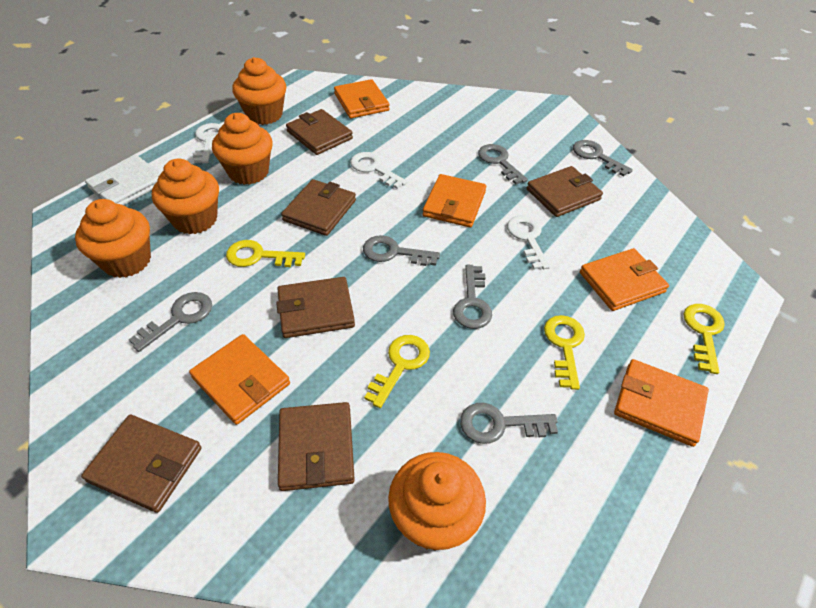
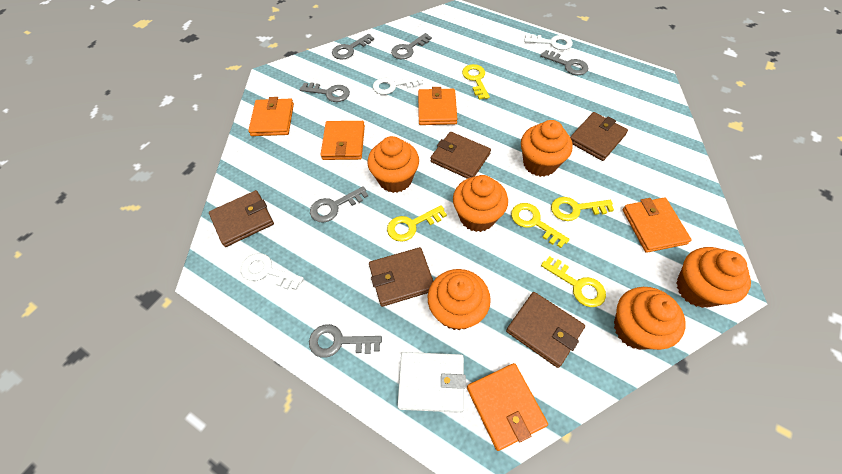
brown wallet: [81,415,202,513] [276,277,355,338] [278,402,355,491] [281,179,356,236] [286,109,353,155] [527,166,603,217] = 6 -> [209,190,274,247] [369,247,433,307] [431,132,491,179] [506,292,585,368] [570,112,628,161] = 5
orange cupcake: [75,199,151,278] [152,158,219,234] [212,113,273,185] [232,57,286,125] [388,452,486,551] = 5 -> [367,136,419,193] [428,269,491,330] [453,175,508,232] [521,120,573,177] [614,287,686,350] [677,247,751,308] = 6
yellow key: [226,240,305,267] [364,335,430,408] [544,315,585,390] [684,304,725,374] = 4 -> [387,205,447,242] [462,64,490,100] [511,203,570,248] [541,256,606,307] [551,197,614,221] = 5

